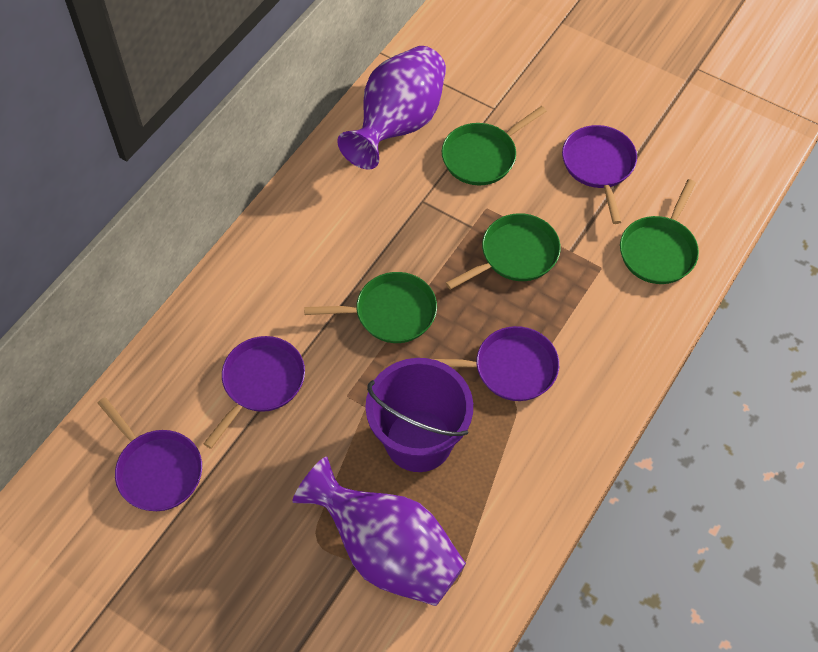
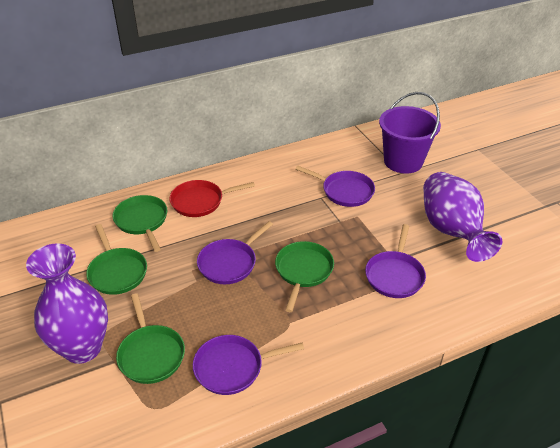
red pan: none = 0 -> [169,180,255,217] = 1

